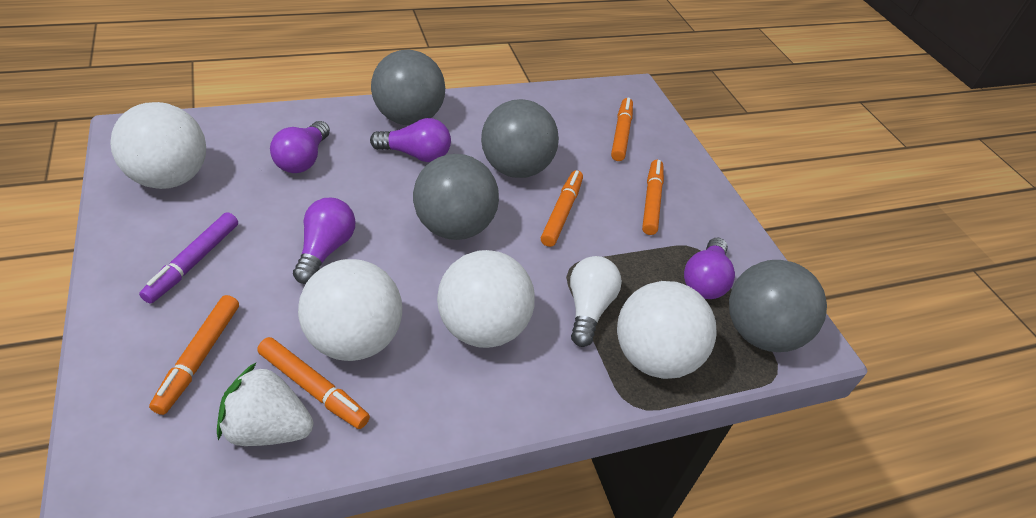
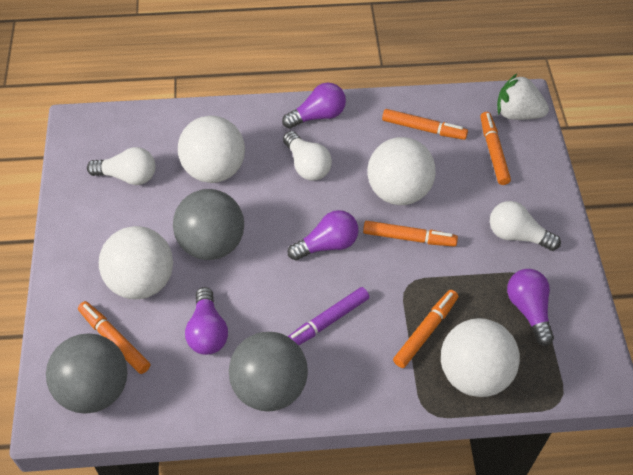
grey ball: [371,50,445,125] [413,154,499,240] [481,99,559,178] [729,260,827,352] = 4 -> [46,333,127,414] [173,189,244,260] [229,332,308,412] = 3
white light bulb: [570,256,622,347] = 1 -> [87,147,155,185] [283,131,332,181] [490,201,561,251] = 3

